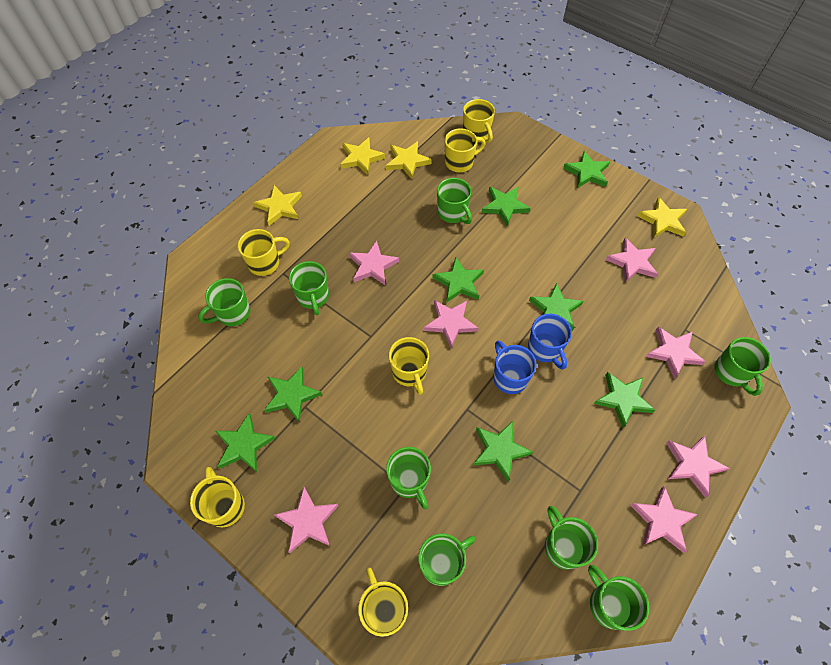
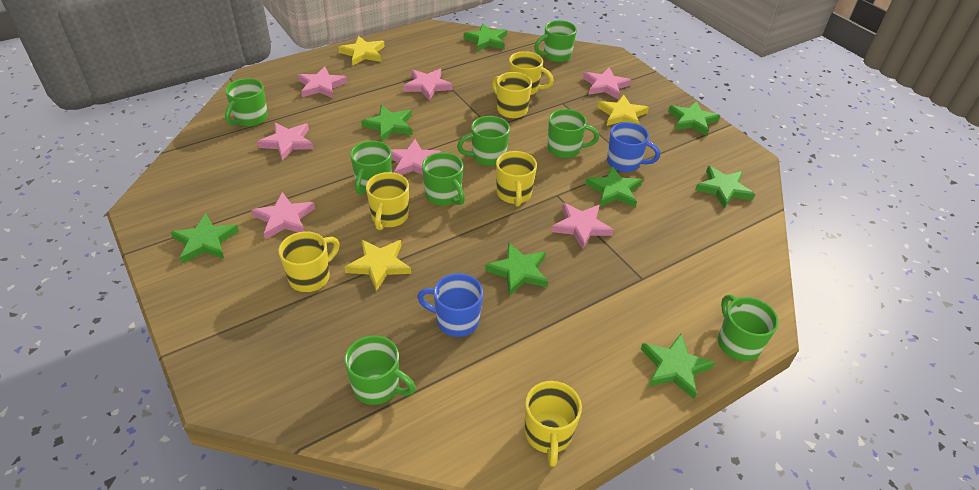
yellow star: [253,185,302,226] [341,137,385,175] [386,141,432,179] [637,197,687,238] = 4 -> [338,36,385,65] [345,239,411,291] [597,95,649,126] = 3

